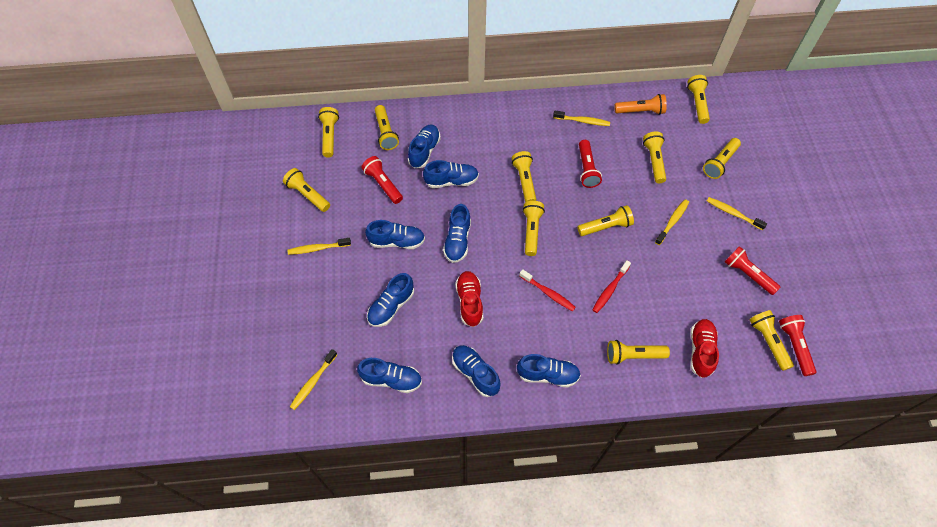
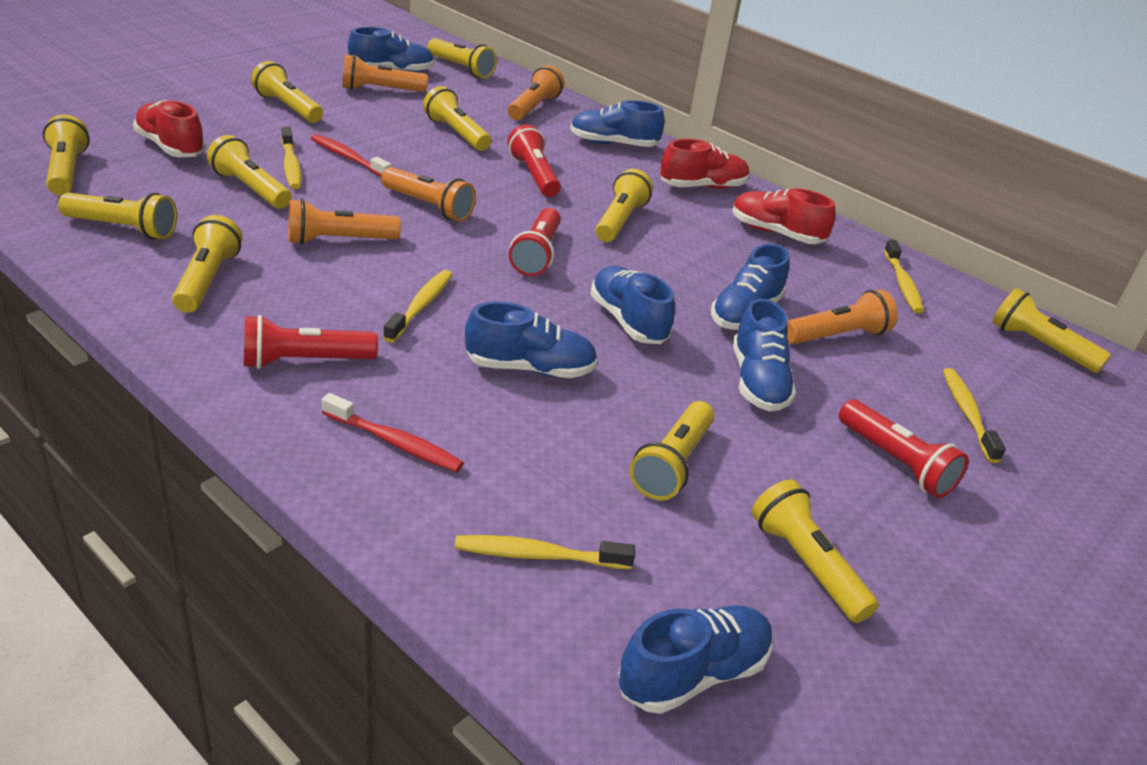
blue shoe: [357,358,422,393] [365,220,425,249] [367,273,414,327] [408,125,441,169] [423,160,479,188] [443,204,471,263] [452,345,501,397] [517,354,581,388] = 8 -> [348,27,434,73] [465,302,598,378] [570,100,665,147] [590,266,675,344] [618,605,773,714] [711,244,790,330] [733,298,796,411] = 7
orange flashlight: [614,94,667,115] = 1 -> [288,199,401,245] [342,54,428,92] [381,167,476,222] [508,65,564,120] [787,290,897,344] = 5
red shoe: [455,271,483,327] [690,319,719,378] = 2 -> [133,100,206,157] [660,139,750,189] [732,188,835,244] = 3

